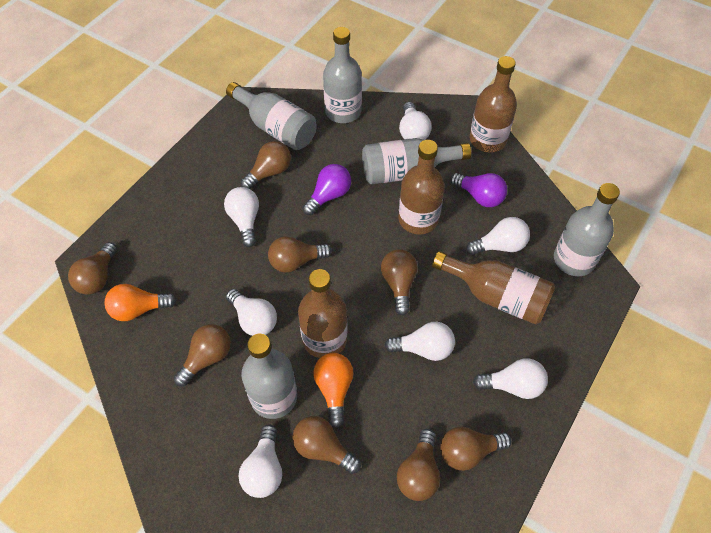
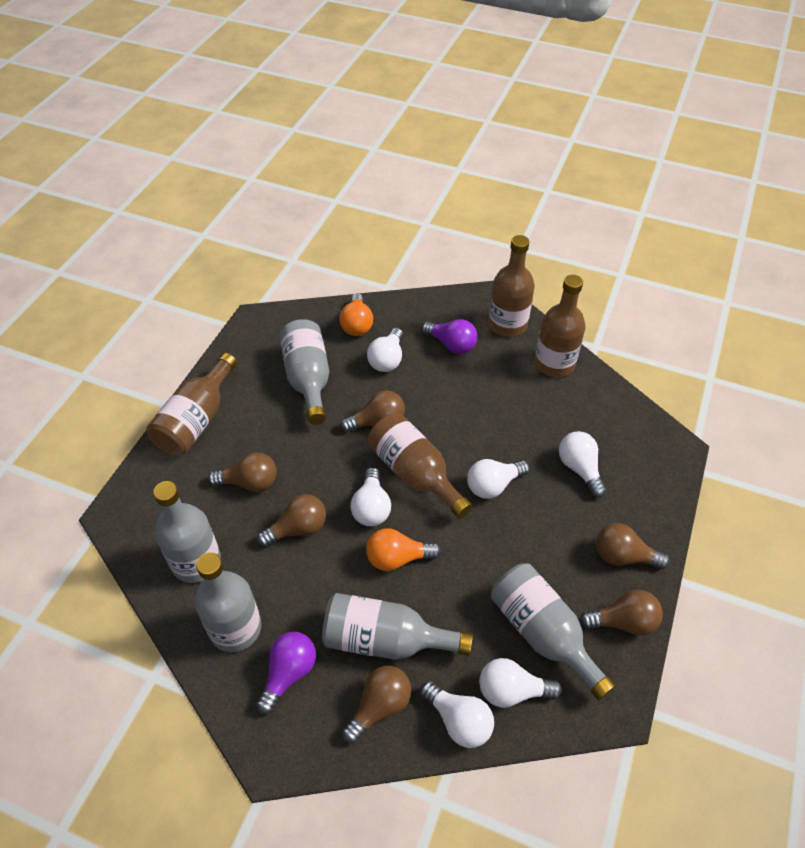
brown light bulb: [68,242,117,295] [174,324,231,387] [241,141,291,189] [268,236,332,272] [292,416,361,474] [381,249,418,315] [397,429,440,501] [440,427,511,471] = 8 -> [208,452,277,492] [257,494,326,547] [340,390,405,432] [342,666,412,744] [579,590,663,636] [596,523,670,569] = 6
white light bulb: [224,187,259,247] [226,289,277,336] [239,424,282,498] [384,322,455,361] [399,102,432,140] [466,217,530,255] [473,358,548,399] = 7 -> [351,467,391,526] [367,328,403,372] [420,681,494,748] [467,459,529,499] [479,658,562,708] [559,431,606,498] = 6

